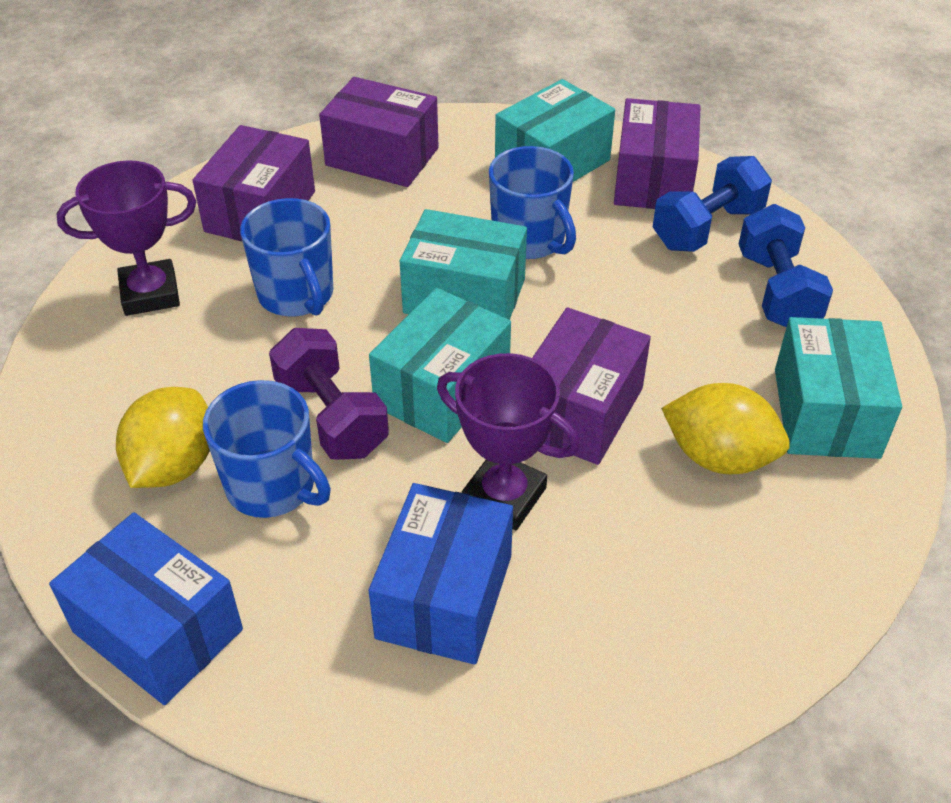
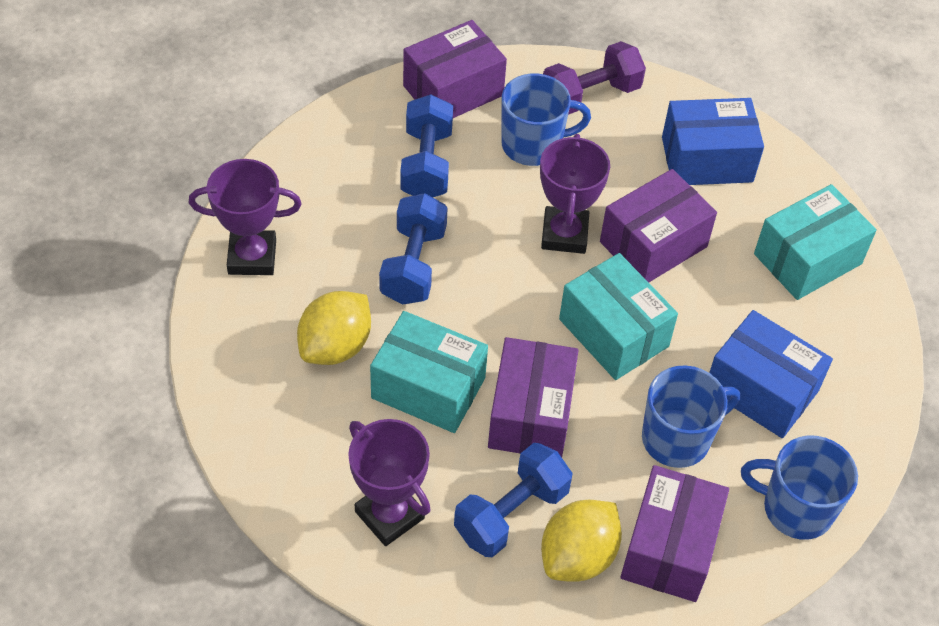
blue dumbbell: [653,156,772,252] [739,204,833,327] = 2 -> [379,193,448,305] [400,94,453,197] [454,443,573,557] = 3
purple trophy: [56,160,196,316] [437,353,580,530] = 2 -> [189,159,302,275] [348,419,431,546] [540,134,610,254] = 3
turquoise box: [369,288,511,443] [400,209,527,320] [495,79,615,182] [775,317,902,459] = 4 -> [370,311,488,433] [559,253,678,380] [754,184,877,300] = 3

